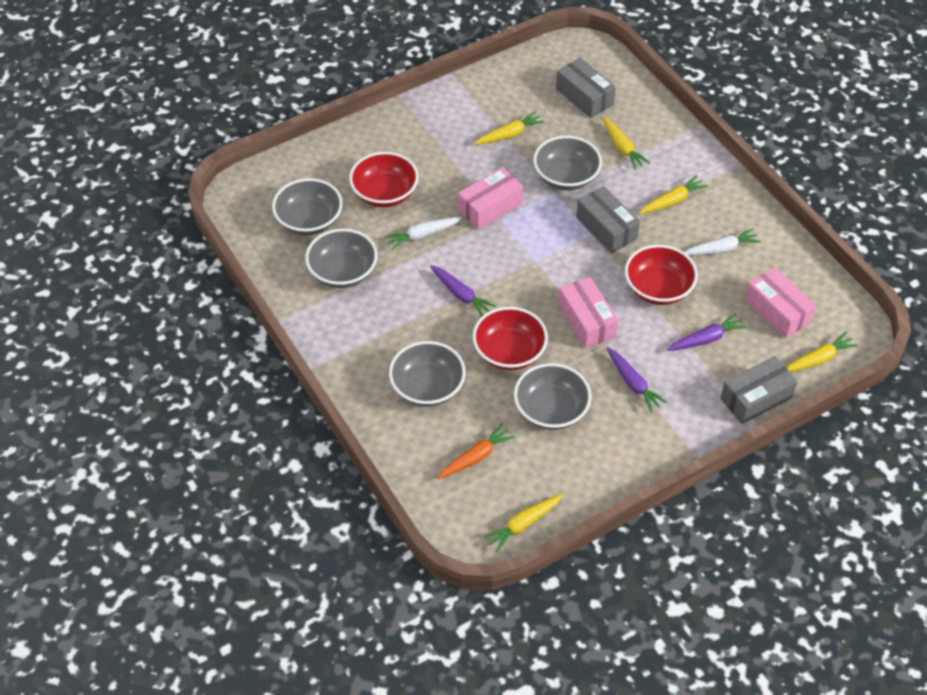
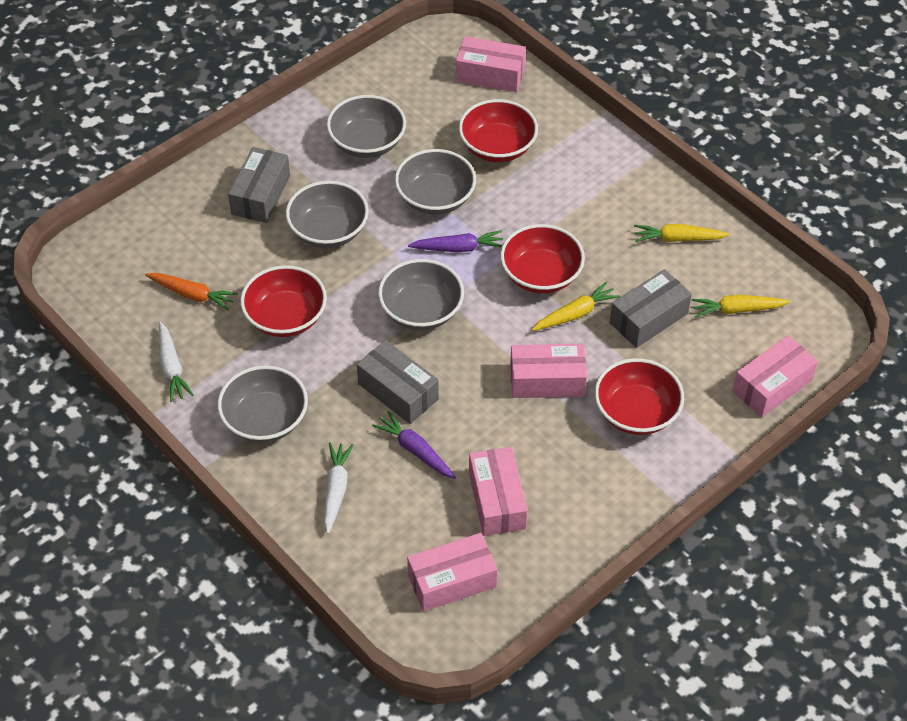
pink box: [458,167,523,230] [558,277,618,348] [745,267,816,339] = 3 -> [407,533,498,612] [456,36,526,92] [469,447,528,536] [510,344,587,398] [732,335,818,418] = 5
purple carrot: [430,265,496,316] [607,347,668,412] [667,313,746,351] = 3 -> [372,411,456,479] [408,230,503,252] = 2
red bowl: [349,152,419,207] [472,307,548,370] [625,245,698,305] = 3 -> [240,265,327,337] [459,99,538,162] [500,224,585,294] [594,358,684,435] = 4
yellow carrot: [474,111,545,145] [483,494,563,552] [602,116,650,170] [639,175,708,214] [786,332,858,372] = 5 -> [532,281,620,331] [634,224,730,242] [691,295,790,317] = 3

